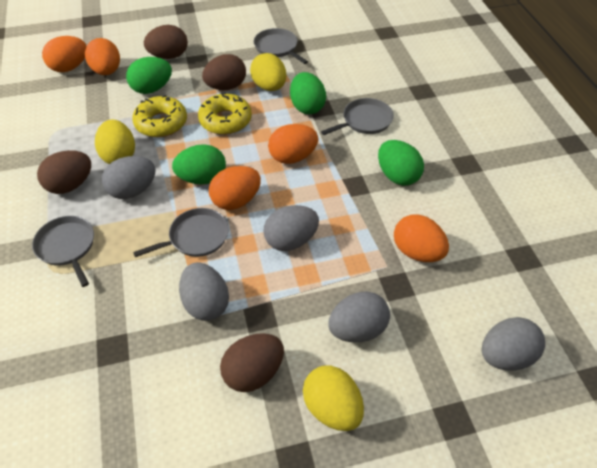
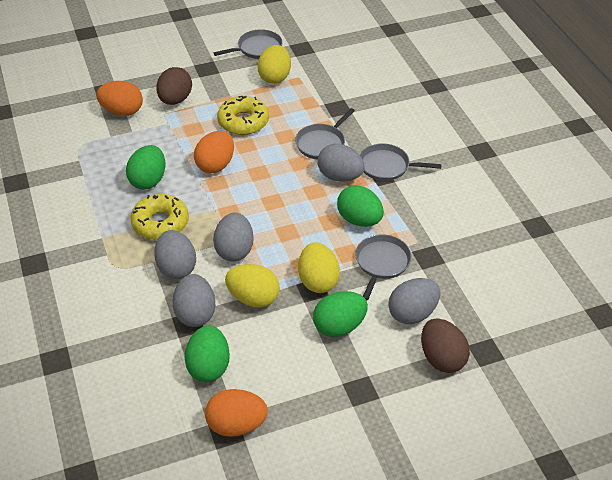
brown egg: [37,150,91,194] [144,25,188,59] [202,54,246,90] [220,333,284,392] = 4 -> [156,67,192,105] [421,318,470,373] = 2
orange egg: [42,36,87,72] [85,38,120,75] [209,166,261,210] [268,124,318,164] [394,215,449,262] = 5 -> [96,81,143,116] [194,131,234,173] [205,389,268,437] = 3

